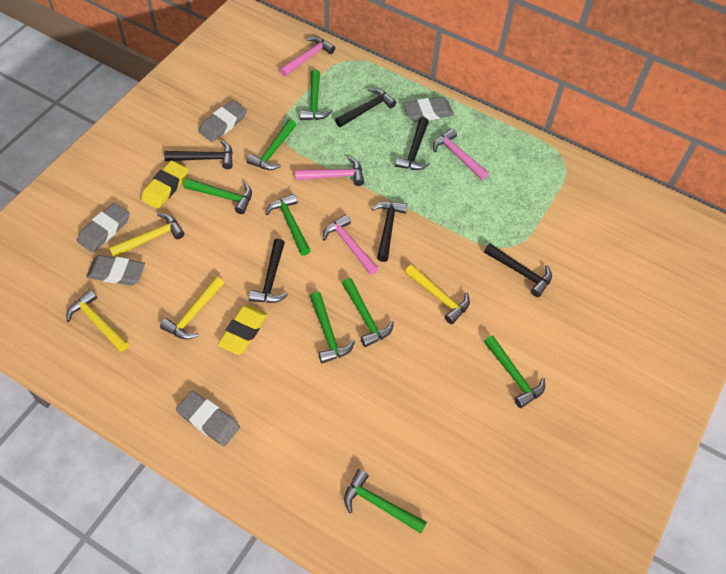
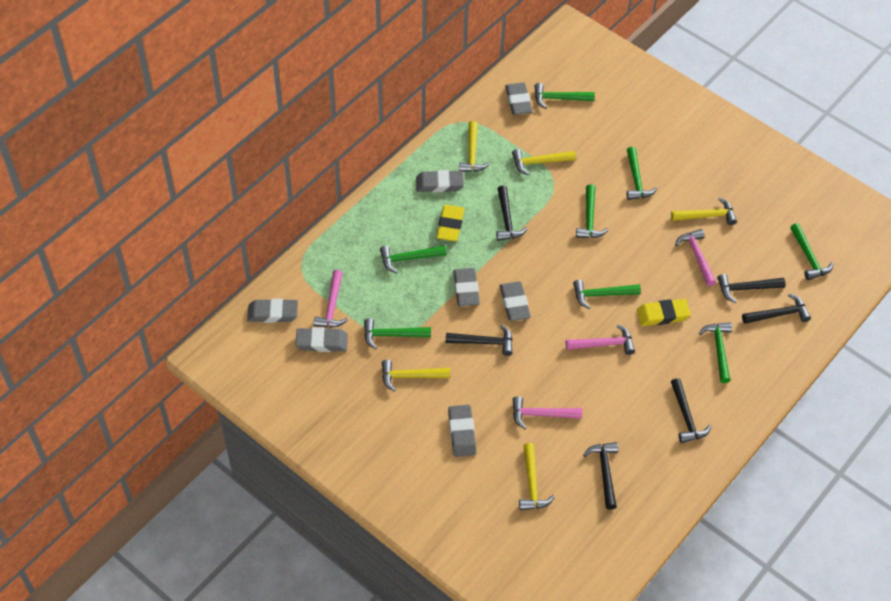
grey eraser: [77,203,130,253] [86,255,145,285] [176,391,240,446] [198,100,247,142] [404,97,454,122] = 5 -> [247,299,298,323] [295,327,348,352] [416,170,464,193] [448,405,476,457] [453,268,480,306] [500,282,531,321] [505,82,533,115] = 7
yellow hammer: [66,289,129,352] [109,213,184,257] [160,276,224,340] [405,264,470,324] = 4 -> [382,360,450,392] [459,121,490,172] [512,149,576,176] [519,443,555,511] [671,197,737,225] = 5

